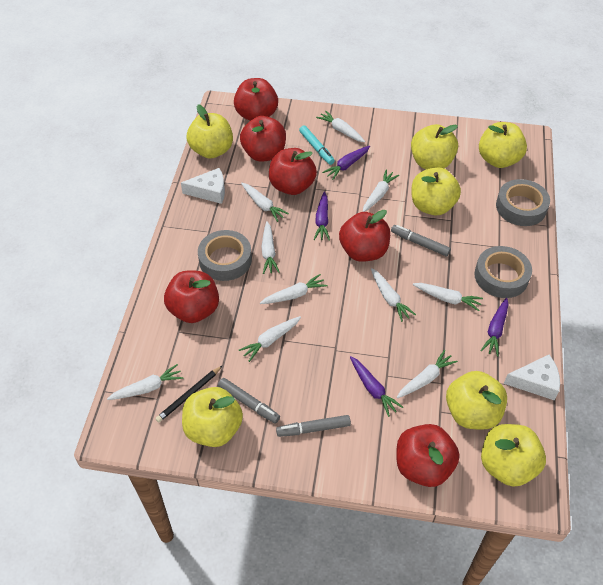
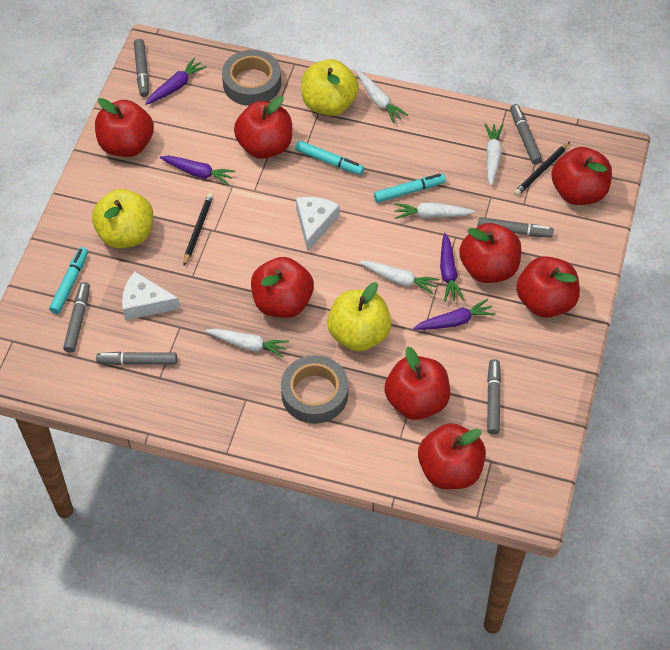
black pencil: [155,366,222,422] = 1 -> [183,193,213,266] [514,142,570,196] = 2
grey marker: [218,378,280,423] [276,415,351,437] [391,225,451,256] = 3 -> [63,282,90,353] [96,352,177,365] [134,39,149,97] [477,217,554,238] [487,359,501,434] [510,104,542,164] = 6
grey tape: [198,230,252,281] [474,246,532,298] [496,179,550,226] = 3 -> [222,50,281,106] [281,355,348,424] = 2
red apple: [164,270,219,323] [234,78,278,121] [240,116,286,162] [269,148,317,195] [339,210,390,262] [396,424,459,487] = 6 -> [95,98,154,157] [234,96,292,159] [251,257,314,318] [385,347,450,420] [418,423,486,489] [459,223,521,283] [516,256,580,318] [551,147,612,205] = 8
turquoise marker: [299,125,335,165] = 1 -> [49,247,88,314] [295,140,364,175] [374,173,446,203] = 3
white carrot: [107,364,183,400] [239,316,301,362] [241,183,289,222] [260,274,328,304] [261,221,279,274] [316,110,365,142] [363,170,399,212] [371,268,416,322] [397,350,458,398] [413,283,483,311] = 10 -> [205,328,289,358] [356,71,408,123] [359,261,439,295] [394,203,475,219] [485,123,503,186] = 5
yellow apple: [182,387,243,447] [187,104,233,159] [411,124,458,169] [411,167,461,215] [446,371,507,430] [479,122,527,168] [481,424,546,487] = 7 -> [92,189,153,248] [301,59,359,116] [327,282,392,352] = 3

